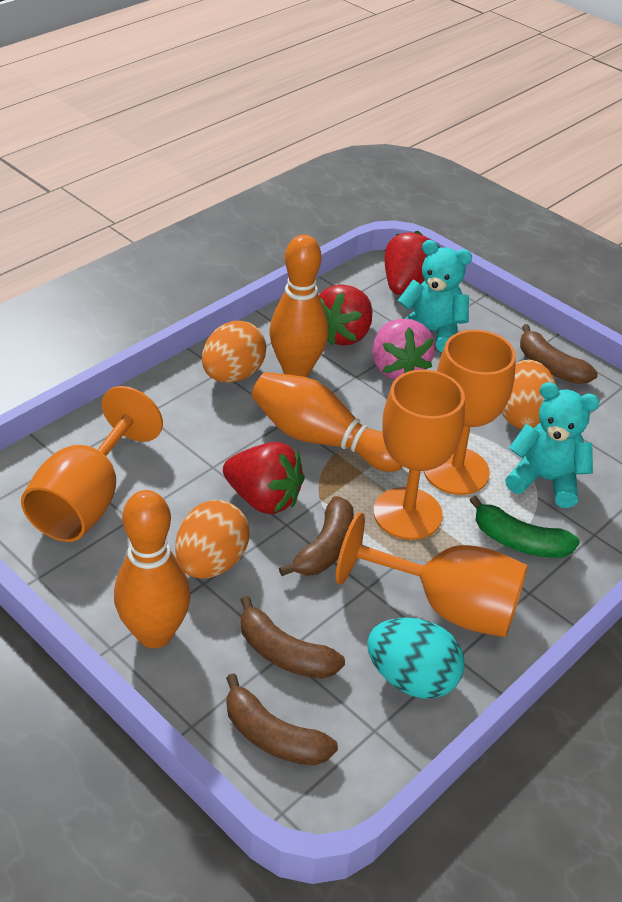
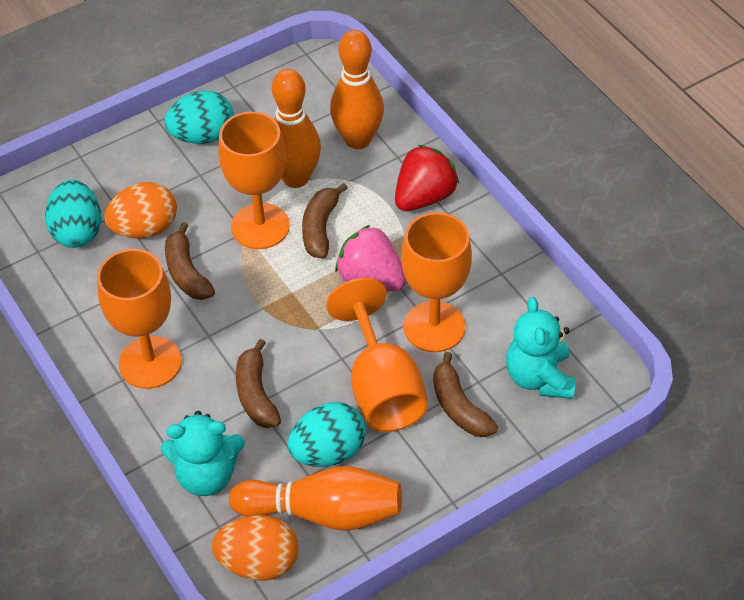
green banana: [470,496,580,558] = 1 -> none = 0
orange egg: [175,500,250,579] [202,321,266,383] [502,360,556,429] = 3 -> [104,182,177,239] [212,515,299,581] = 2
red strawberry: [223,442,305,514] [319,284,372,346] [384,231,440,295] = 3 -> [395,145,459,211] = 1
turquoise egg: [367,618,465,699] = 1 -> [45,180,101,248] [164,91,234,144] [288,402,366,467] = 3

